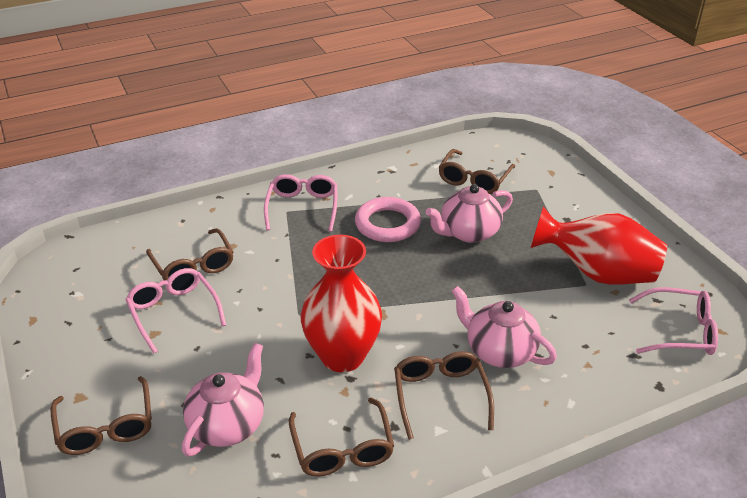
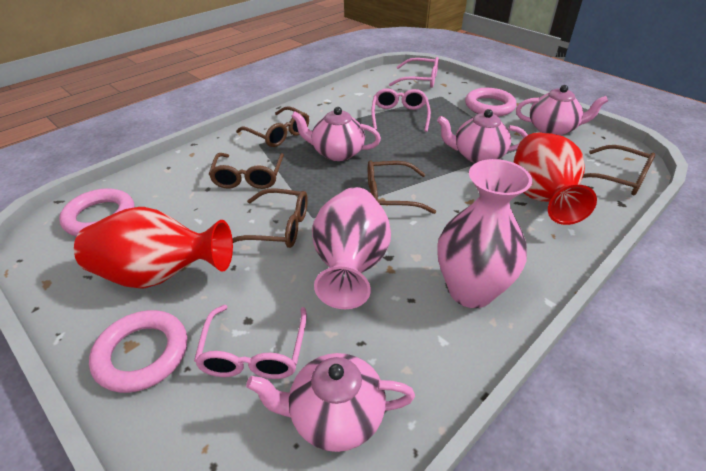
pink ring: [355,197,421,242] = 1 -> [59,188,134,236] [89,310,187,393] [465,88,516,116] = 3
pink teapot: [182,343,264,457] [426,184,513,243] [451,286,557,368] = 3 -> [246,353,415,452] [291,107,381,161] [437,109,528,163] [516,85,608,136] = 4
pink vase: none = 0 -> [312,187,391,309] [438,159,532,308] = 2

